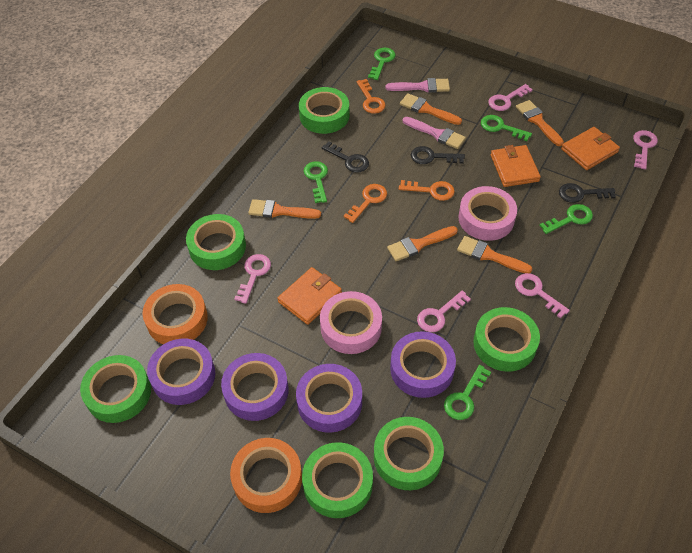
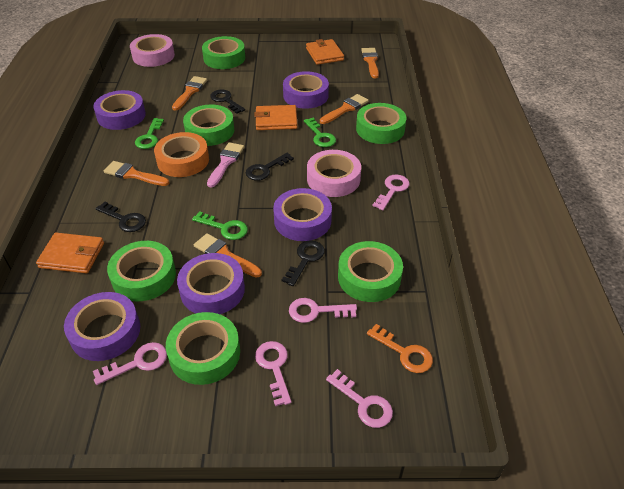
black key: [322,141,369,173] [411,146,465,164] [559,183,616,203] = 3 -> [96,202,146,232] [210,89,245,114] [246,153,294,181] [282,240,325,286] = 4
green key: [304,161,328,203] [368,48,396,80] [444,365,491,420] [481,115,532,141] [539,204,593,234] = 5 -> [135,118,164,149] [192,211,248,240] [304,118,336,147] = 3
orange key: [344,184,387,223] [356,79,385,114] [399,180,455,201] = 3 -> [367,324,433,373] = 1
orange tape: [143,284,208,344] [230,438,302,513] = 2 -> [154,132,209,177] = 1
pink brush: [385,78,450,93] [403,117,466,149] = 2 -> [207,142,244,188] = 1
purple tape: [147,339,215,405] [221,353,289,421] [296,364,362,433] [390,331,456,398] = 4 -> [64,292,140,361] [93,90,146,130] [177,253,245,314] [273,188,332,241] [283,71,329,109] = 5

